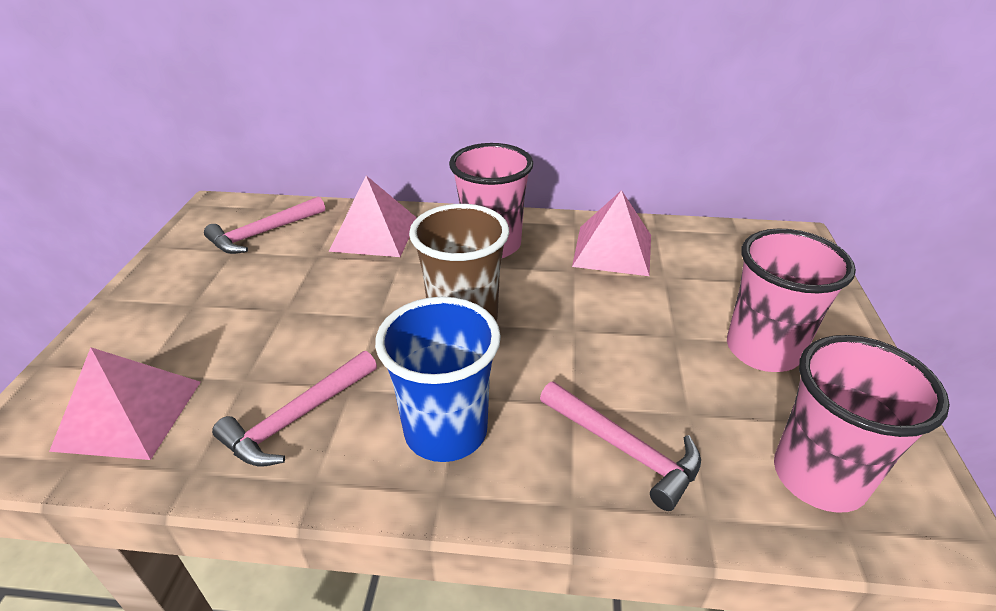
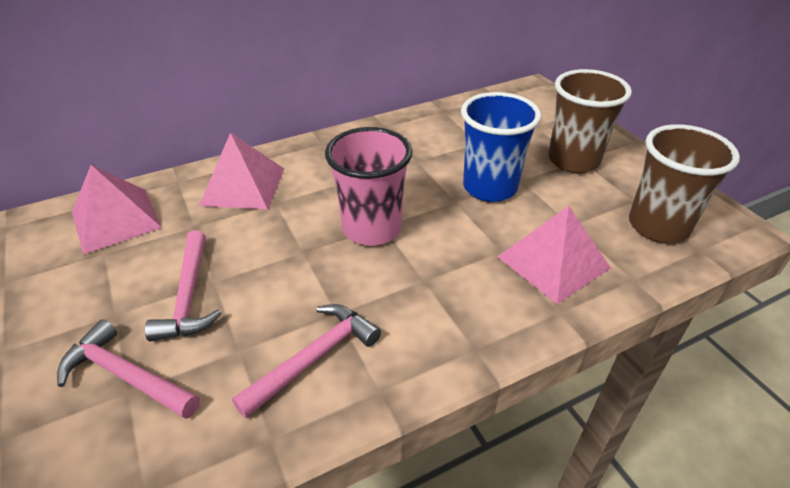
brown cup: [409,204,509,321] = 1 -> [548,69,632,173] [629,124,740,243] = 2
pink cup: [449,143,533,258] [727,228,856,372] [774,335,950,513] = 3 -> [325,127,413,246] = 1

